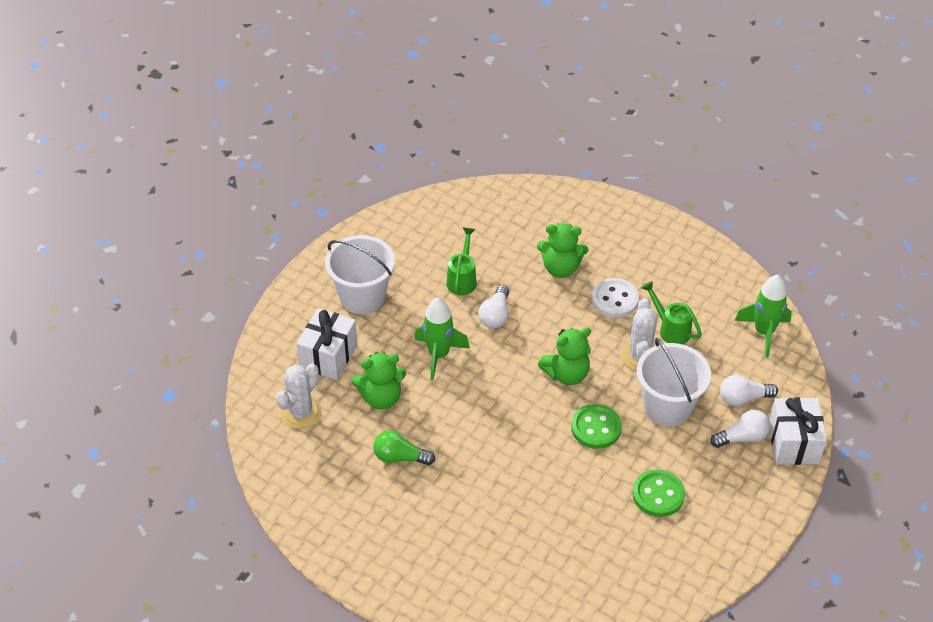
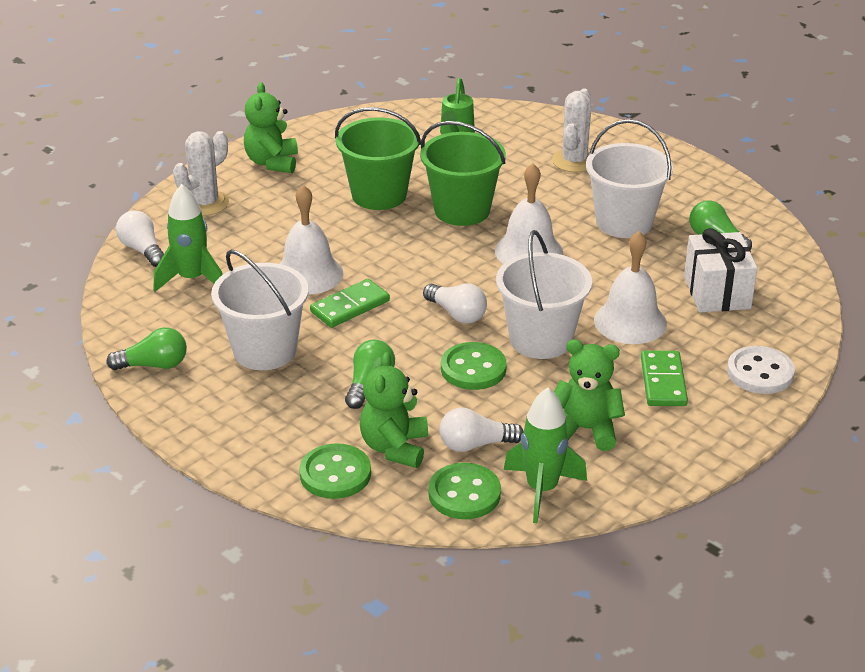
green bucket: none = 0 -> [335,107,421,210] [420,121,506,226] = 2
green button: [571,404,622,449] [632,469,685,517] = 2 -> [299,443,371,499] [428,463,501,519] [441,342,507,390] = 3
green domino: none = 0 -> [310,279,390,328] [641,350,688,406] = 2
green light bulb: [373,430,435,465] = 1 -> [106,327,187,370] [345,339,395,409] [689,200,752,250] = 3
green watering can: [446,228,477,295] [641,281,702,344] = 2 -> [440,78,475,135] = 1
white bell: none = 0 -> [280,185,343,295] [495,163,563,264] [594,231,667,344] = 3
white bucket: [325,235,395,314] [637,338,711,426] = 2 -> [211,249,309,370] [496,230,592,359] [586,119,673,238] = 3
white gift: [297,308,358,380] [769,397,827,465] = 2 -> [684,228,757,312] = 1

